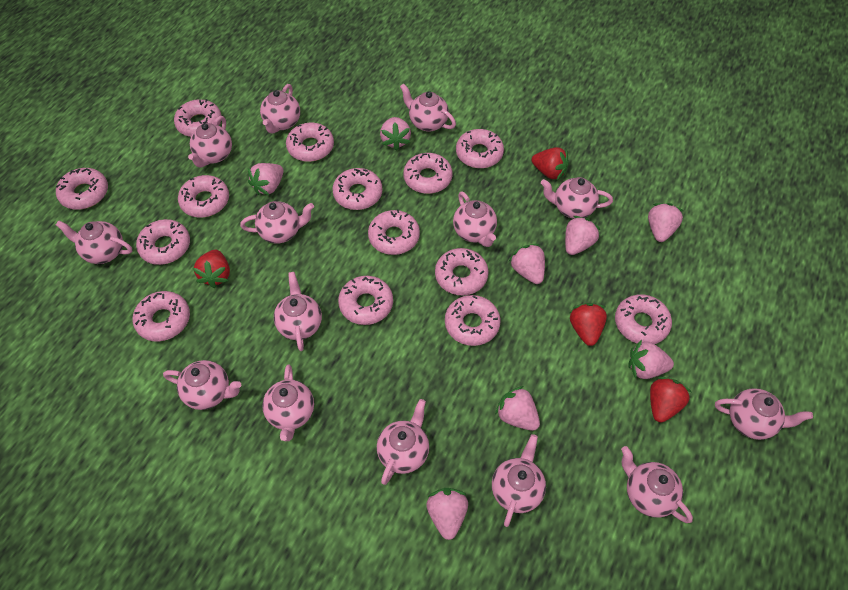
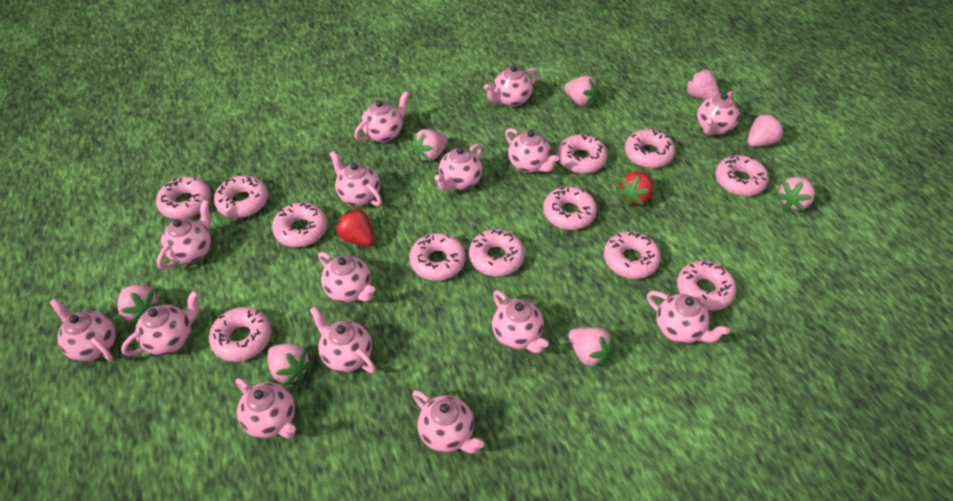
pink donut: [56,168,108,210] [133,291,190,341] [136,219,190,265] [174,99,222,137] [178,175,229,217] [286,123,334,162] [332,168,383,210] [338,276,393,325] [368,209,420,255] [403,153,453,194] [435,248,489,295] [445,295,501,346] [456,129,504,168] [615,294,672,344] = 14 -> [156,177,211,219] [209,307,272,362] [214,175,268,218] [272,202,327,247] [409,233,465,281] [469,229,524,276] [543,186,597,230] [557,134,607,174] [604,231,661,279] [625,129,675,168] [677,261,736,311] [715,155,769,196] = 12
pink teapot: [56,220,132,264] [163,360,241,410] [188,116,232,168] [240,201,314,244] [260,84,300,134] [262,364,314,441] [274,272,322,351] [377,399,429,485] [400,83,456,132] [453,192,497,247] [492,434,546,527] [541,177,613,219] [621,446,693,523] [715,388,813,440] = 14 -> [50,298,116,362] [121,290,199,356] [157,200,211,270] [236,378,296,439] [310,306,376,373] [318,252,375,303] [329,151,382,206] [354,91,409,142] [412,390,484,454] [435,143,482,191] [484,65,539,107] [492,290,548,354] [505,128,559,173] [647,291,730,344] [697,91,740,135] = 15
red strawberry: [193,250,230,288] [532,147,569,181] [570,303,607,346] [650,377,691,422] = 4 -> [335,206,374,246] [617,172,653,205] = 2

